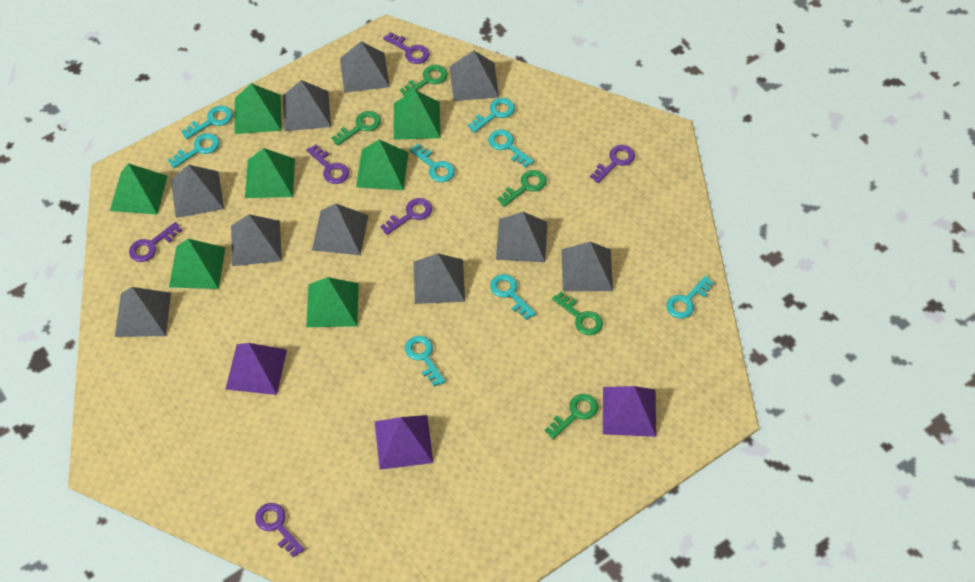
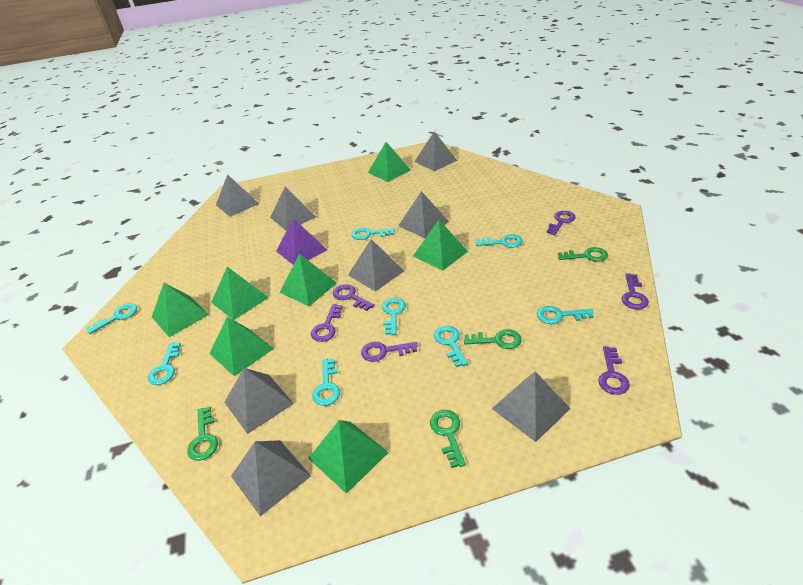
green key: [331,111,381,146] [400,65,448,96] [497,170,547,207] [545,394,598,439] [552,292,603,335] = 5 -> [187,407,218,461] [430,410,466,468] [464,329,522,349] [558,247,608,262] = 4
grey pyramid: [115,287,171,337] [171,165,224,218] [231,214,282,266] [283,80,331,131] [312,204,369,255] [340,41,390,93] [414,253,465,304] [450,50,499,101] [496,212,547,262] [561,242,613,291] = 10 -> [216,174,259,217] [224,368,294,434] [231,440,311,516] [270,186,316,231] [348,239,404,292] [398,191,449,238] [414,131,457,171] [492,371,571,442] = 8
purple pyramid: [226,343,287,395] [375,415,433,470] [603,386,656,437] = 3 -> [276,218,327,265] = 1

